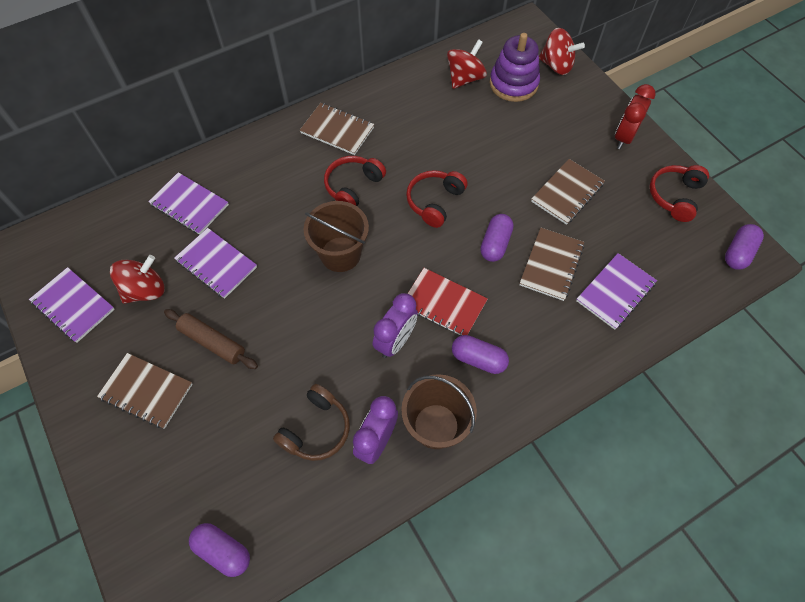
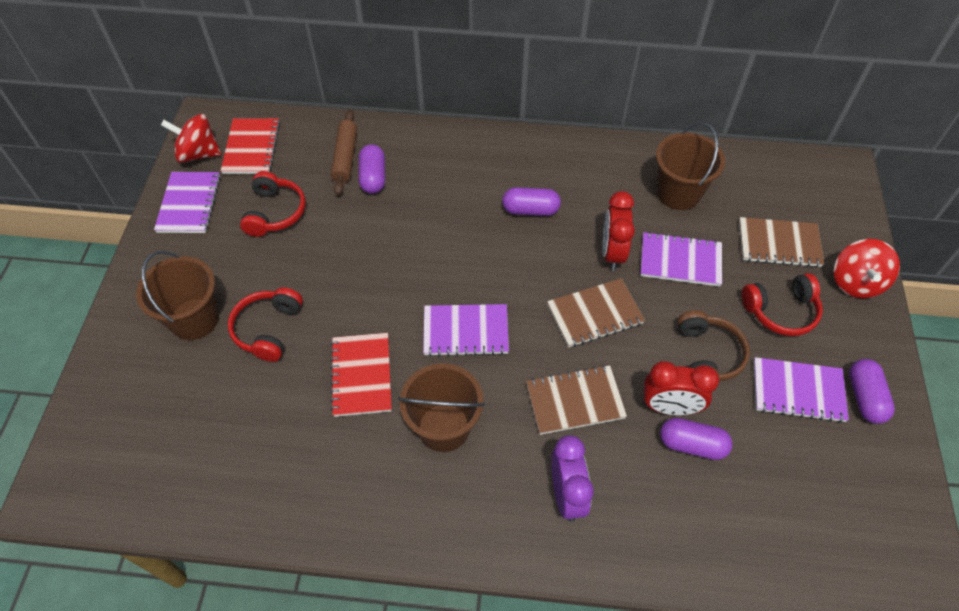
brown bucket: [304,201,369,272] [401,374,477,449] = 2 -> [136,251,219,340] [398,363,485,452] [656,122,725,210] = 3
brown notebook: [97,353,193,429] [300,103,375,155] [520,228,584,301] [531,159,605,225] = 4 -> [526,365,627,435] [547,278,645,347] [739,217,824,268] = 3
purple clock: [353,396,398,464] [372,293,418,358] = 2 -> [551,435,594,522] = 1
purple stacking toy: [489,33,540,102] = 1 -> none = 0
red clock: [615,84,656,149] = 1 -> [603,191,635,271] [644,361,719,415] = 2
red notebook: [407,268,488,336] = 1 -> [221,118,280,174] [330,333,392,417] = 2
red spinning top: [110,255,164,304] [447,39,487,89] [539,28,585,75] = 3 -> [161,114,222,163] [834,239,900,298] = 2

